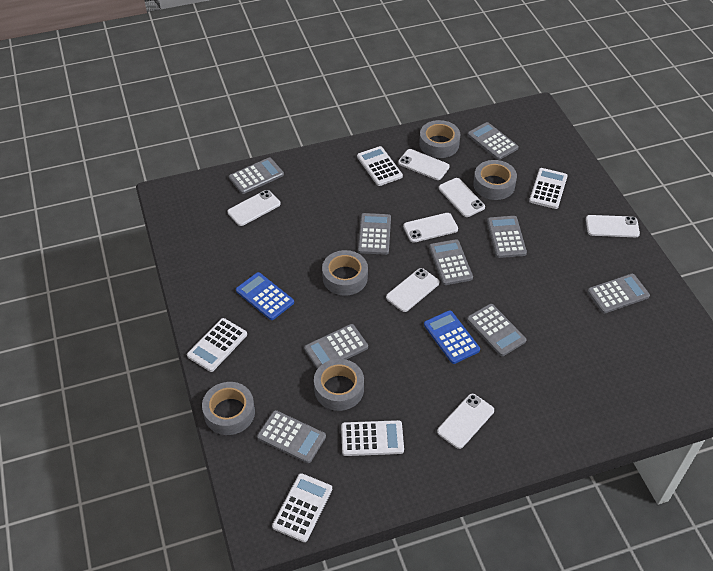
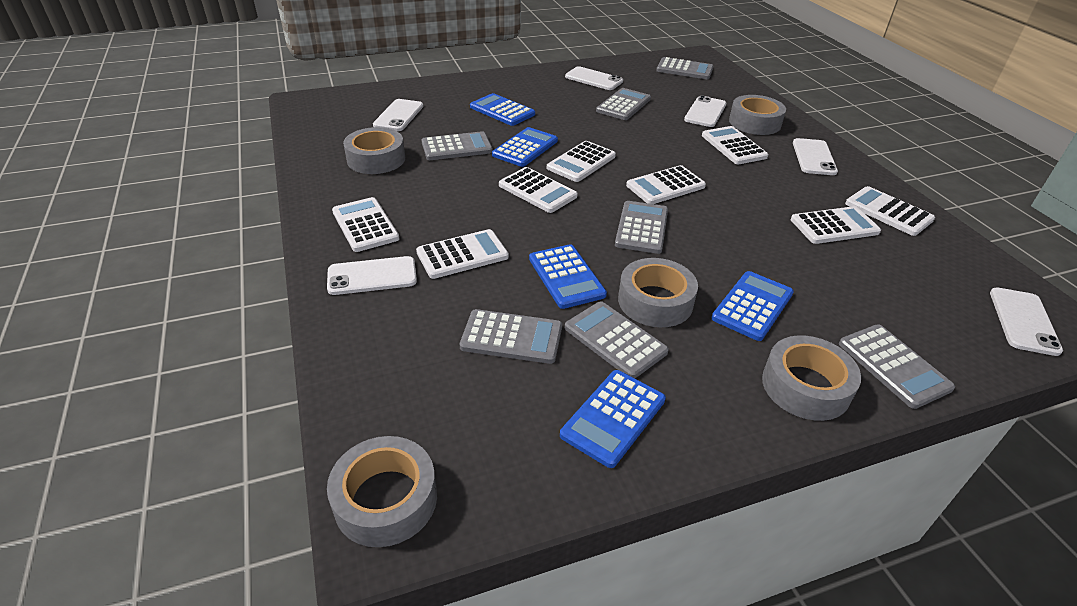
blue calculator: [236,272,294,320] [424,310,480,364] = 2 -> [470,93,535,126] [492,127,558,167] [529,244,607,309] [560,370,666,468] [712,271,794,341] = 5
grey calculator: [229,158,284,194] [257,410,326,463] [304,324,368,369] [358,213,391,255] [429,239,473,285] [467,304,527,356] [468,122,518,160] [487,216,527,258] [587,274,650,313] = 9 -> [422,131,493,160] [460,309,562,364] [565,301,669,378] [596,88,651,120] [615,201,668,254] [656,57,714,79] [839,324,955,409] = 7
white calculator: [187,318,247,372] [272,473,332,542] [341,420,404,456] [357,146,403,186] [529,168,568,209] = 5 -> [332,197,399,252] [416,229,509,279] [499,167,578,213] [547,141,616,182] [626,165,706,204] [702,126,768,164] [791,206,881,244] [845,186,935,236] = 8
white phone: [227,190,281,226] [386,268,440,312] [398,149,450,180] [403,213,458,243] [437,394,494,449] [439,178,485,217] [586,215,640,237] = 7 -> [327,256,417,295] [373,99,423,131] [565,66,623,90] [684,96,726,127] [793,138,838,175] [990,288,1063,356] = 6

